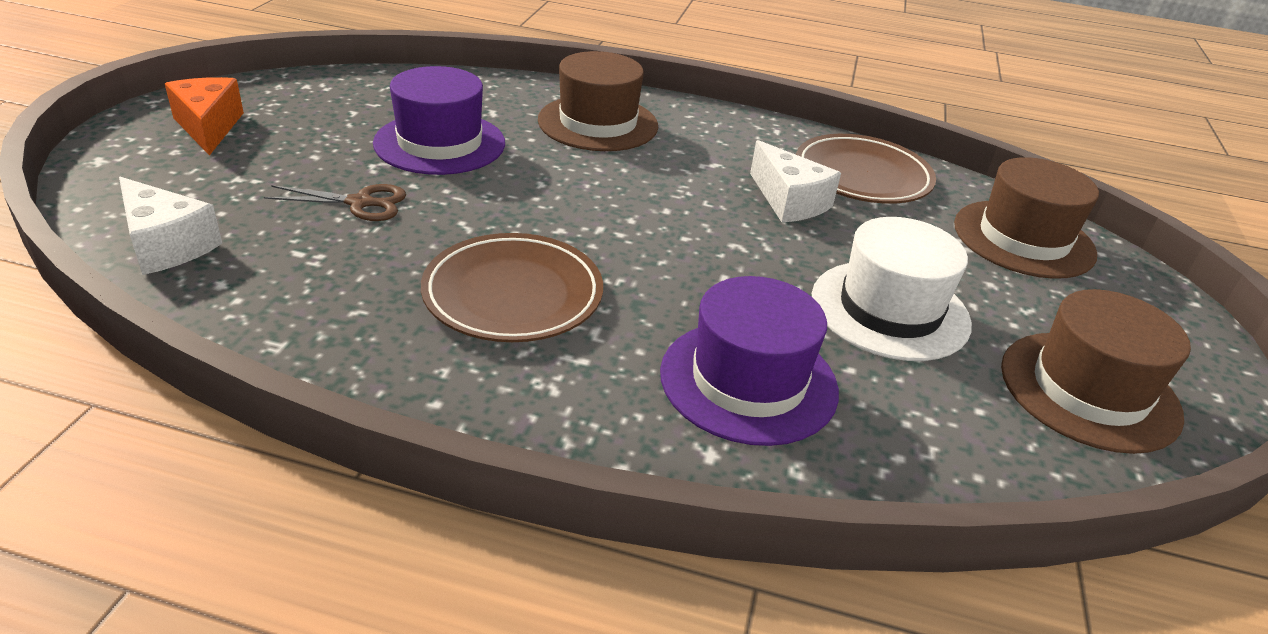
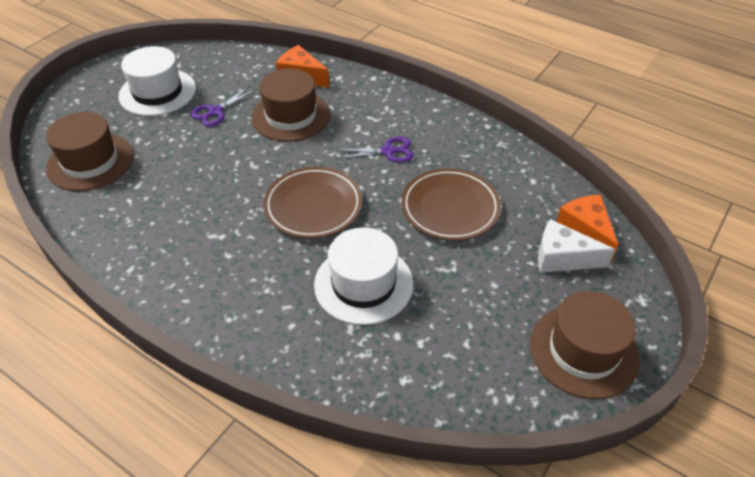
brown scissors: [264,184,406,221] = 1 -> none = 0
orange cheese: [165,77,244,156] = 1 -> [276,45,330,88] [557,195,618,262] = 2
purple hat: [373,66,505,175] [660,276,839,446] = 2 -> none = 0
purple scissors: none = 0 -> [191,86,256,127] [335,137,413,163] = 2
white cheese: [119,177,222,275] [750,140,841,222] = 2 -> [538,219,615,273] = 1
white hat: [812,217,972,361] = 1 -> [118,46,196,116] [314,227,413,325] = 2

